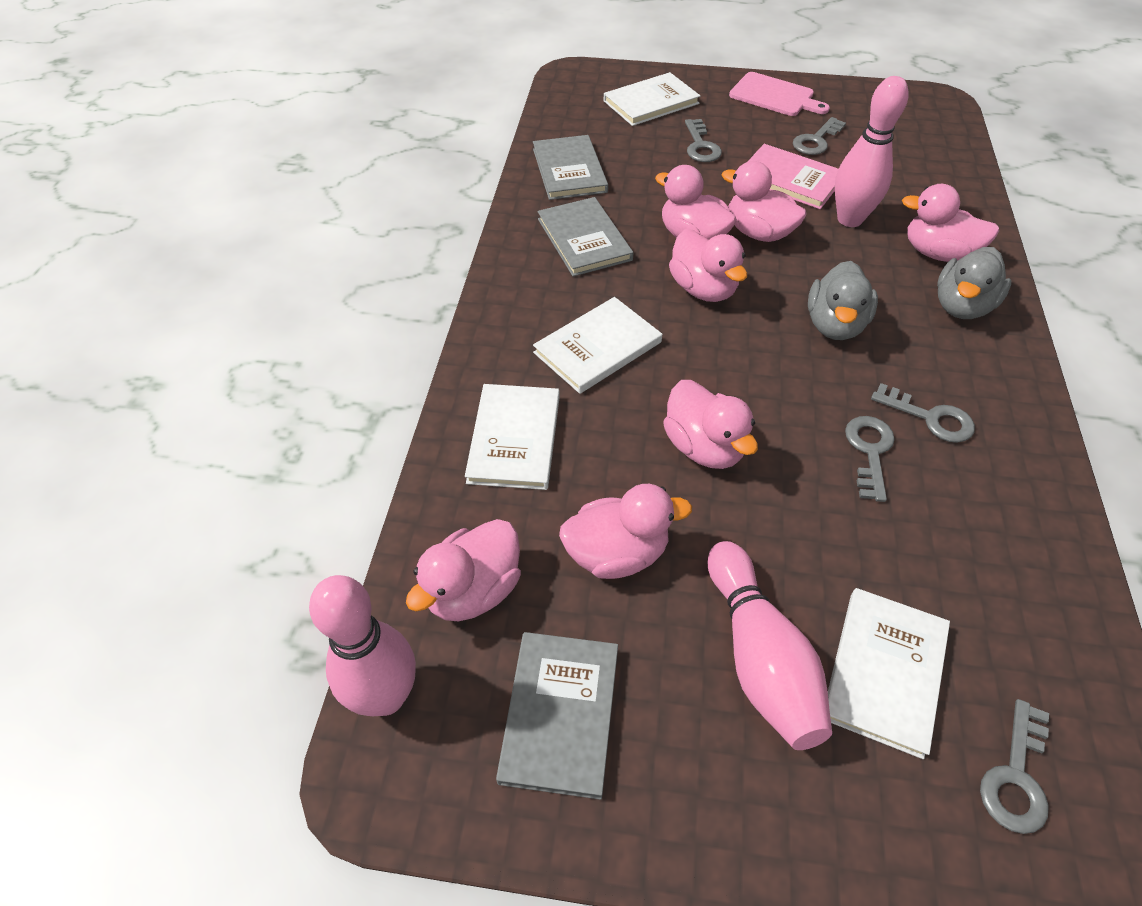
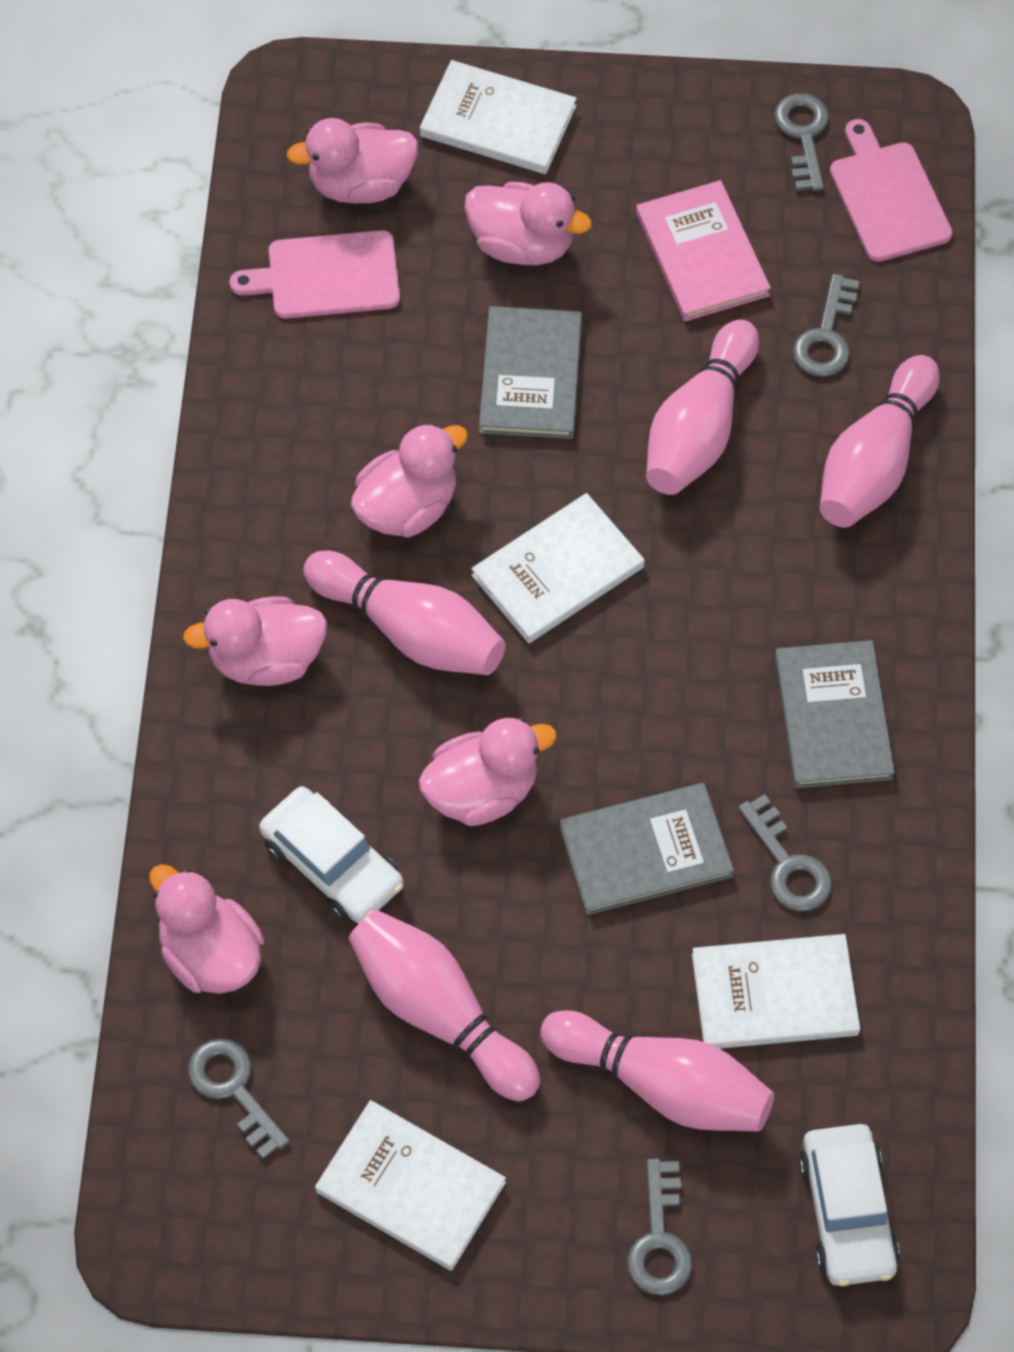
grey duck: [808,261,878,340] [937,247,1011,319] = 2 -> none = 0
pink bowling pin: [309,575,416,716] [708,541,832,750] [835,76,909,227] = 3 -> [303,551,506,675] [348,910,540,1101] [540,1010,774,1132] [646,320,759,495] [820,355,940,527] = 5
pink cutting board: [729,72,830,116] = 1 -> [229,230,400,319] [830,119,952,262] = 2
pink duck: [406,519,521,621] [559,484,692,579] [655,165,737,240] [663,380,758,469] [669,229,747,302] [722,161,806,242] [902,184,999,262] = 7 -> [150,864,264,994] [183,597,327,686] [286,118,418,204] [351,423,468,537] [419,718,557,826] [464,182,592,265] = 6
white car: none = 0 -> [259,786,404,924] [799,1124,900,1286] = 2

